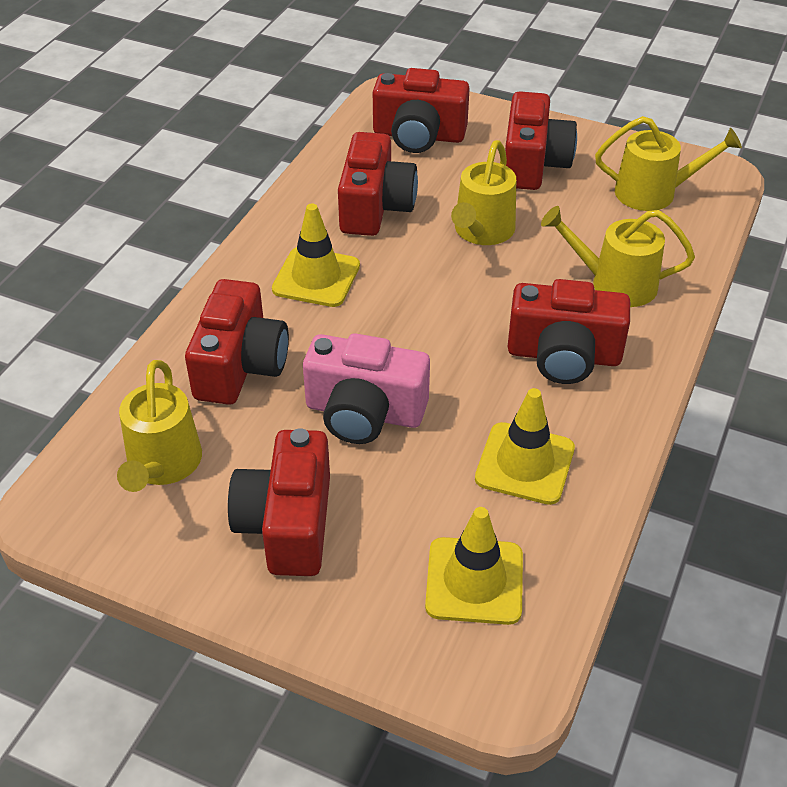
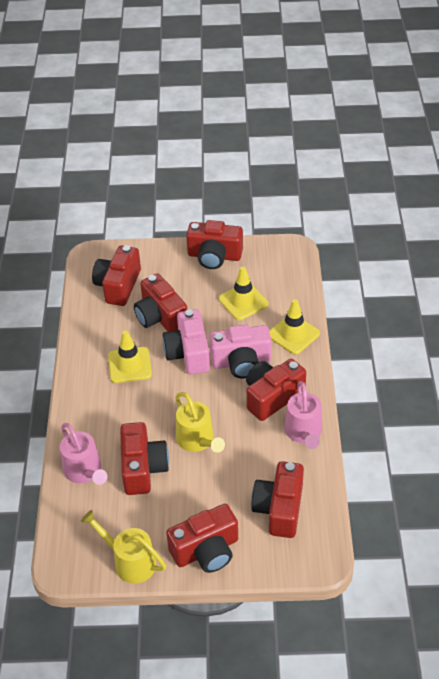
pink camera: [303,333,430,444] = 1 -> [162,309,210,375] [209,325,271,379] = 2
pink watering can: none = 0 -> [60,423,107,485] [284,381,322,449] = 2
red camera: [185,279,289,405] [228,428,330,576] [338,132,418,236] [373,68,470,153] [505,91,577,190] [507,279,630,384] = 6 -> [92,245,141,306] [120,422,169,495] [134,273,187,332] [166,504,238,573] [186,220,243,269] [246,359,306,421] [251,461,304,538] = 7
yellow watering can: [117,360,202,492] [451,140,516,245] [541,206,695,307] [595,116,742,211] = 4 -> [81,510,166,583] [175,392,225,453] = 2

